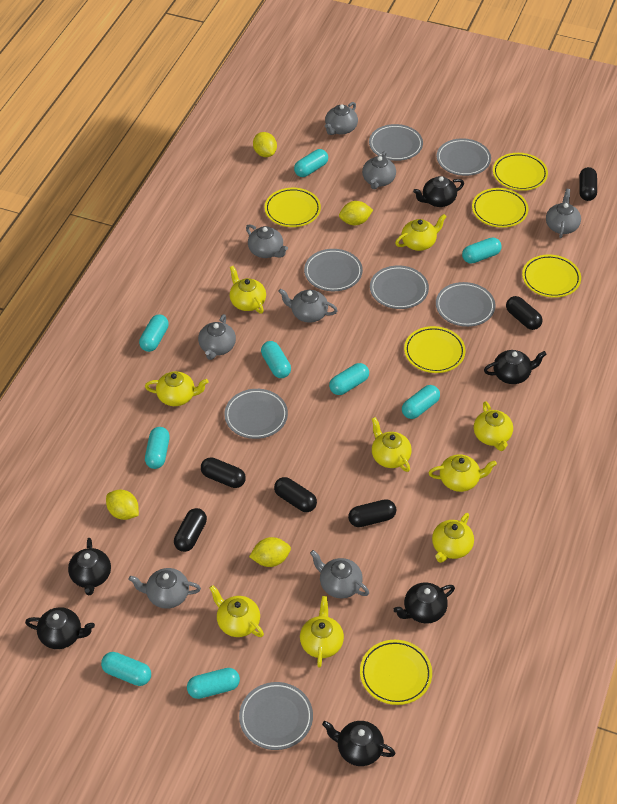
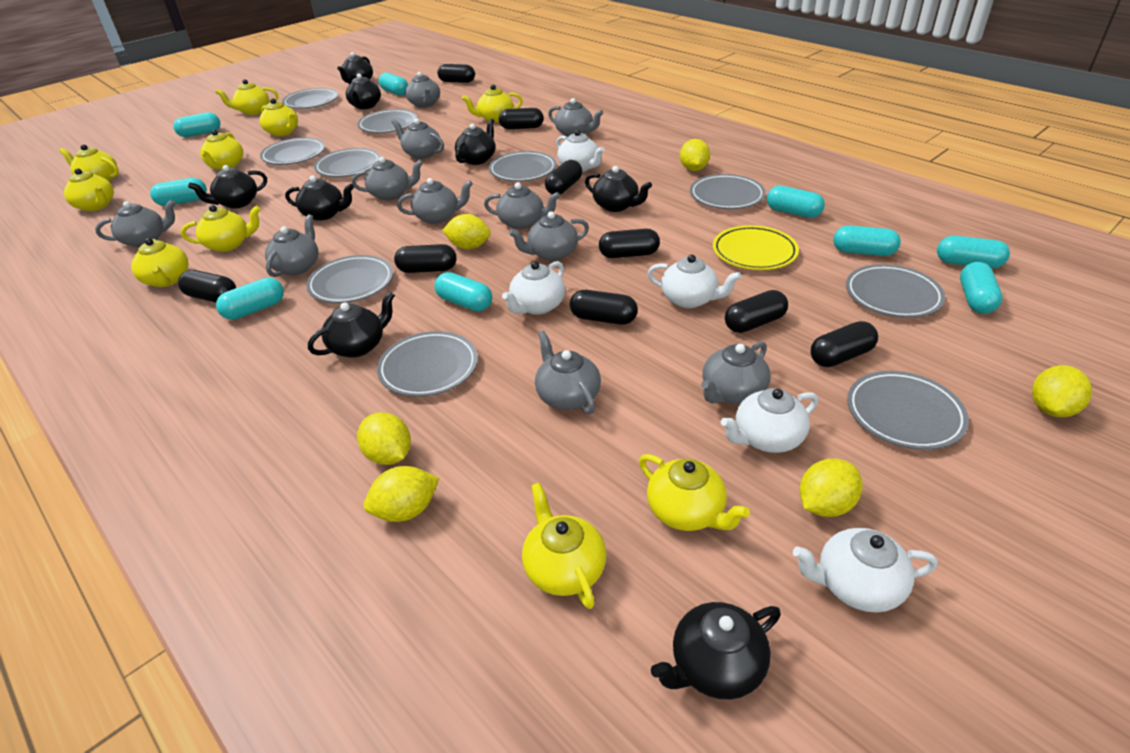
black capsule: [174,508,207,552] [201,457,246,488] [274,477,317,512] [348,499,396,527] [506,296,542,330] [579,167,597,201] = 6 -> [178,270,236,302] [394,244,457,273] [437,64,475,83] [499,108,544,129] [545,160,582,194] [570,290,638,325] [599,229,660,258] [725,290,788,333] [811,321,878,367] = 9
black teapot: [25,607,95,649] [68,538,111,595] [322,721,396,766] [393,582,455,624] [413,176,464,207] [484,350,547,384] = 6 -> [188,165,267,209] [285,176,354,221] [308,292,395,358] [337,52,373,84] [346,74,381,109] [455,118,495,165] [585,166,652,212] [651,602,781,700] = 8
grey plate: [224,389,288,439] [239,682,313,750] [304,249,363,291] [369,124,423,161] [370,265,429,309] [436,282,495,327] [437,138,491,176] = 7 -> [260,138,325,165] [282,88,338,109] [306,255,393,303] [314,148,381,177] [358,109,417,133] [377,331,478,397] [489,151,557,181] [690,174,765,209] [846,264,945,318] [847,371,969,450] = 10
grey teapot: [128,568,201,609] [198,314,236,360] [246,224,288,258] [278,289,338,323] [310,550,369,598] [325,102,358,135] [362,151,396,189] [546,189,581,238] = 8 -> [95,200,176,247] [265,214,318,277] [352,157,423,201] [392,118,444,159] [397,178,473,224] [405,72,440,108] [484,182,560,229] [509,211,589,261] [535,331,601,414] [548,98,603,137] [701,342,771,404] = 11
white teapot: none = 0 -> [502,261,565,315] [556,130,604,172] [648,255,741,308] [721,388,819,453] [793,528,938,613] = 5
yellow lemon: [106,490,139,520] [249,537,291,567] [253,132,277,157] [339,201,373,225] = 4 -> [357,412,411,465] [364,466,439,522] [442,214,491,249] [680,139,710,171] [800,459,863,517] [1032,365,1092,417] = 6
yellow plate: [265,188,321,227] [360,640,432,705] [404,326,466,373] [472,188,528,228] [493,153,548,191] [522,255,581,298] = 6 -> [713,225,799,270] = 1
yellow teapot: [145,371,209,406] [209,585,264,637] [230,266,266,314] [300,596,344,668] [372,417,412,472] [395,214,447,251] [429,454,497,492] [432,513,474,563] [474,401,513,451] = 9 -> [59,144,119,181] [64,168,114,211] [131,238,188,287] [181,205,261,252] [200,130,243,170] [215,79,278,115] [260,99,298,136] [462,85,523,122] [522,482,606,609] [639,454,750,531] = 10

